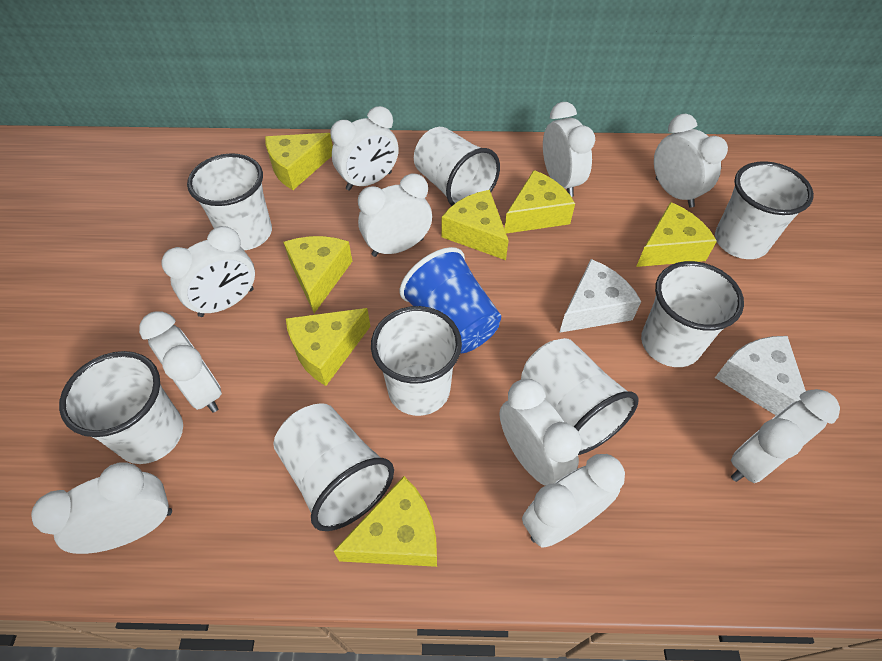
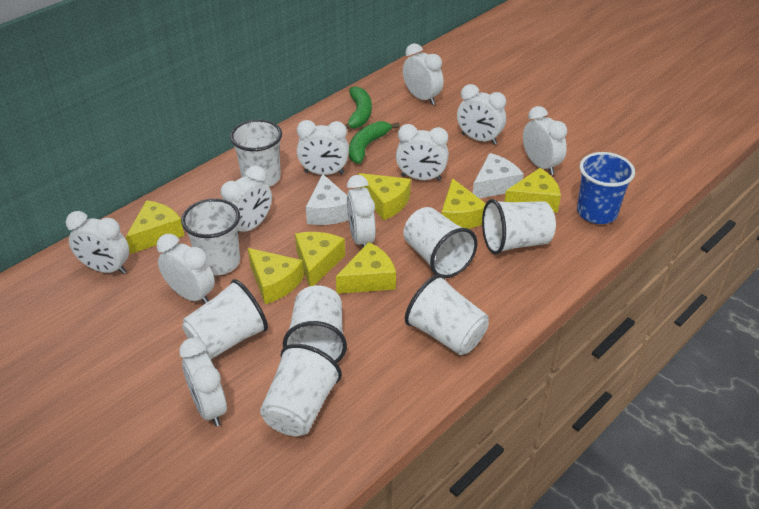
green banana: none = 0 -> [345,86,372,129] [349,121,400,164] = 2

